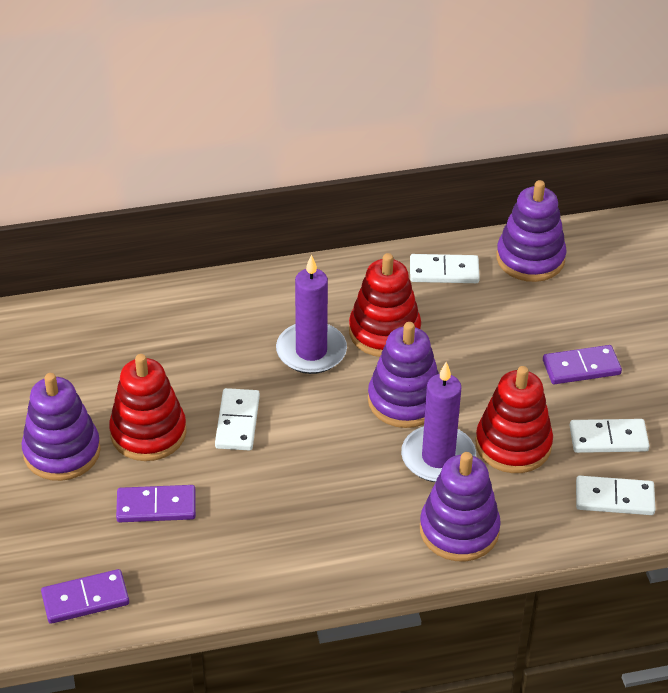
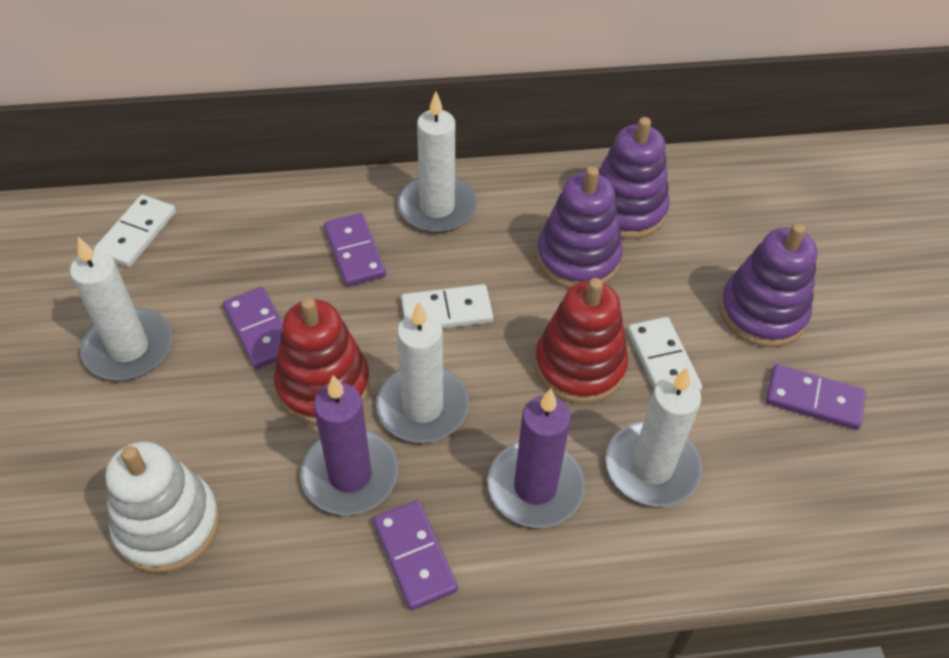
purple domino: [41,569,129,624] [116,485,196,522] [543,345,622,384] = 3 -> [223,287,283,370] [324,213,386,287] [373,500,458,610] [766,364,866,430] = 4
purple stacking toy: [21,373,101,481] [368,322,439,428] [420,452,501,561] [497,180,567,282] = 4 -> [537,166,623,289] [599,117,670,239] [719,223,817,348] = 3
red stacking toy: [109,354,186,461] [349,253,421,357] [475,366,553,473] = 3 -> [274,298,370,424] [535,278,628,404] = 2
white candle: none = 0 -> [70,237,172,380] [376,301,469,443] [397,91,477,233] [606,367,702,506] = 4
white domino: [215,388,260,450] [410,254,480,283] [570,419,649,453] [576,476,656,515] = 4 -> [94,195,176,267] [401,284,493,329] [628,317,702,391] = 3
white stacking toy: none = 0 -> [105,442,220,573] = 1

